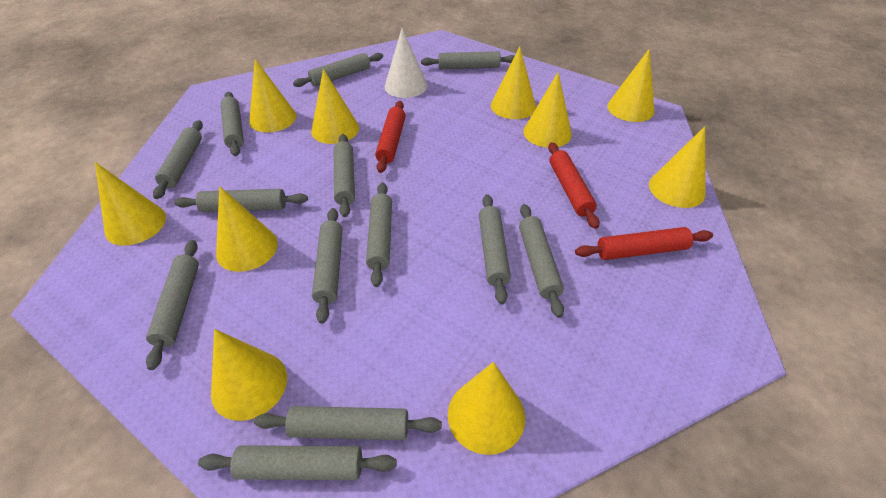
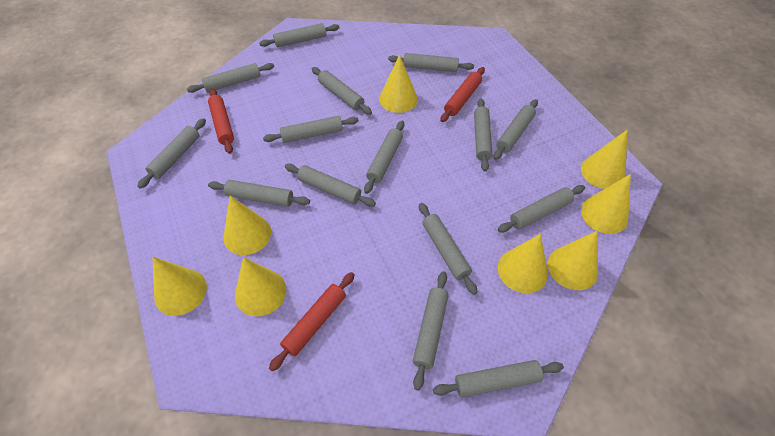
grey rolling pin: [146,240,199,370] [153,120,203,199] [174,189,308,212] [198,445,397,480] [221,92,244,156] [254,406,442,440] [293,53,383,87] [312,208,343,324] [334,134,355,217] [366,183,392,287] [421,51,515,69] [479,194,511,304] [519,204,564,318] = 13 -> [137,118,206,189] [187,63,274,93] [208,180,310,207] [259,23,339,47] [263,116,359,143] [285,164,376,206] [312,67,372,115] [364,121,404,194] [388,53,474,72] [413,271,449,390] [419,203,478,295] [433,360,564,398] [474,99,492,171] [493,99,538,160] [498,185,585,232] = 15
white cone: [385,28,428,98] = 1 -> none = 0
yellow cone: [95,162,166,246] [211,329,287,421] [216,186,278,272] [249,59,296,132] [311,69,359,144] [448,362,525,455] [491,47,536,119] [523,72,572,148] [607,49,655,122] [649,126,706,208] = 10 -> [152,257,207,316] [223,195,271,255] [235,257,286,317] [379,55,418,113] [498,234,548,293] [548,231,598,290] [581,130,627,189] [581,174,631,234] = 8

